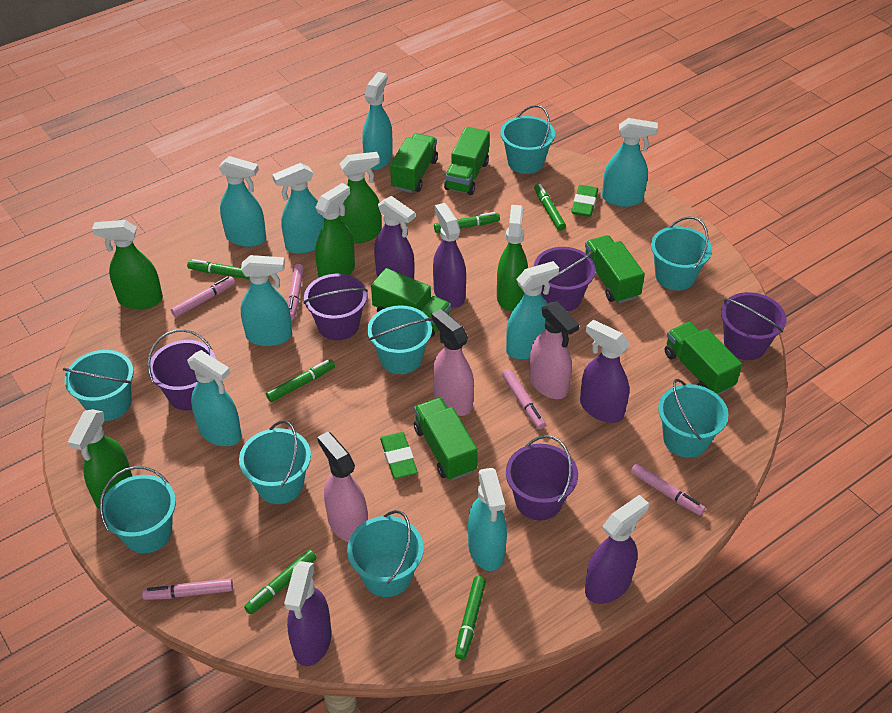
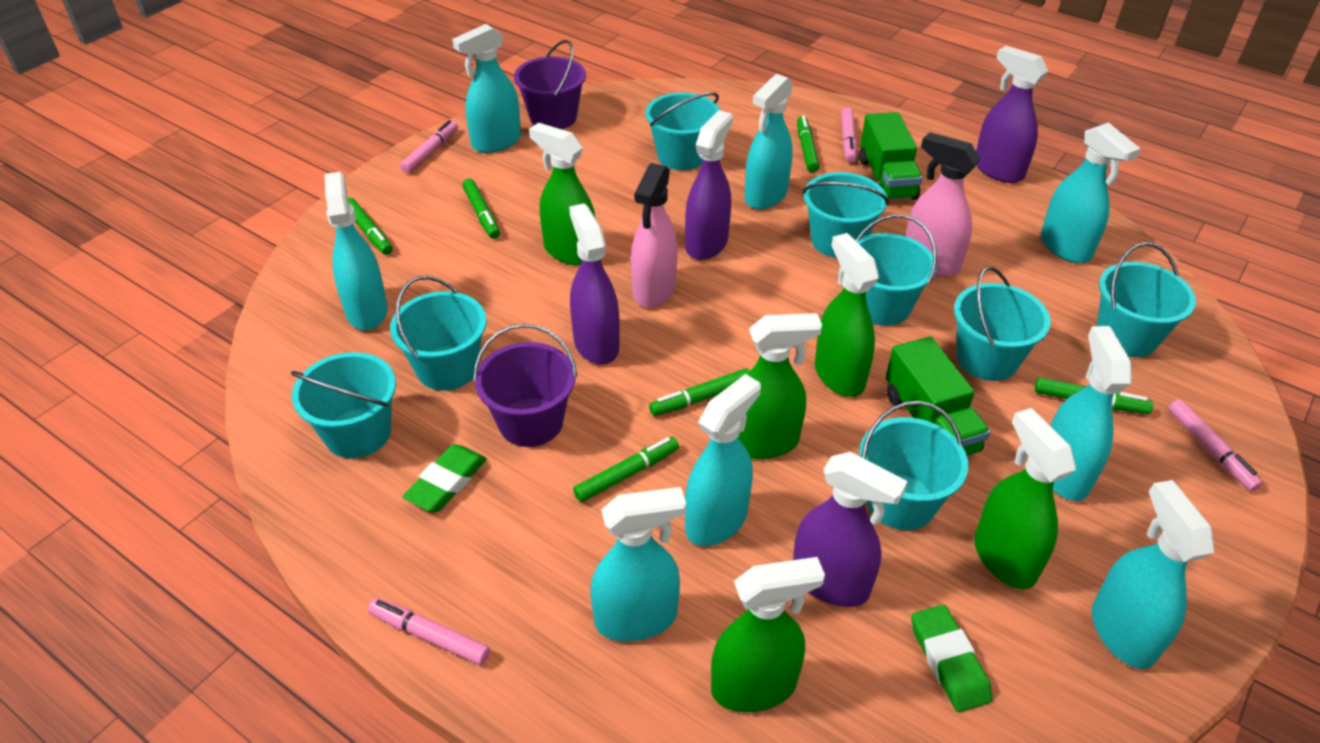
green truck: [371,268,451,337] [390,133,438,193] [414,397,478,481] [444,127,490,195] [585,235,645,303] [665,322,742,395] = 6 -> [859,112,923,200] [886,337,990,455] = 2
pink marker: [142,578,233,600] [171,276,235,317] [287,264,304,320] [502,369,546,429] [631,463,705,516] = 5 -> [368,598,490,665] [400,120,458,173] [841,107,857,163] [1168,400,1263,491] = 4
pink spray bottle: [317,432,368,542] [432,309,474,416] [529,301,579,399] = 3 -> [631,163,678,308] [906,132,980,277] = 2
purple bucket: [147,329,216,411] [303,274,368,340] [506,435,578,521] [534,247,596,312] [721,292,786,360] = 5 -> [473,324,577,447] [514,40,586,129] = 2
purple spray bottle: [284,561,331,666] [374,196,415,279] [433,203,466,308] [580,320,630,423] [585,495,649,604] = 5 -> [569,203,620,365] [685,110,733,260] [793,452,908,607] [976,46,1048,183] = 4

